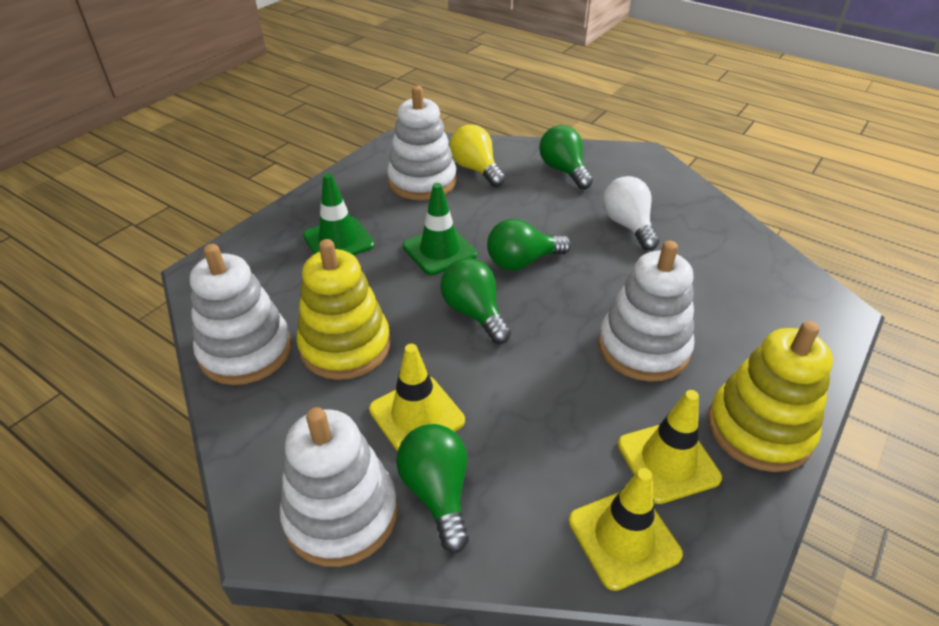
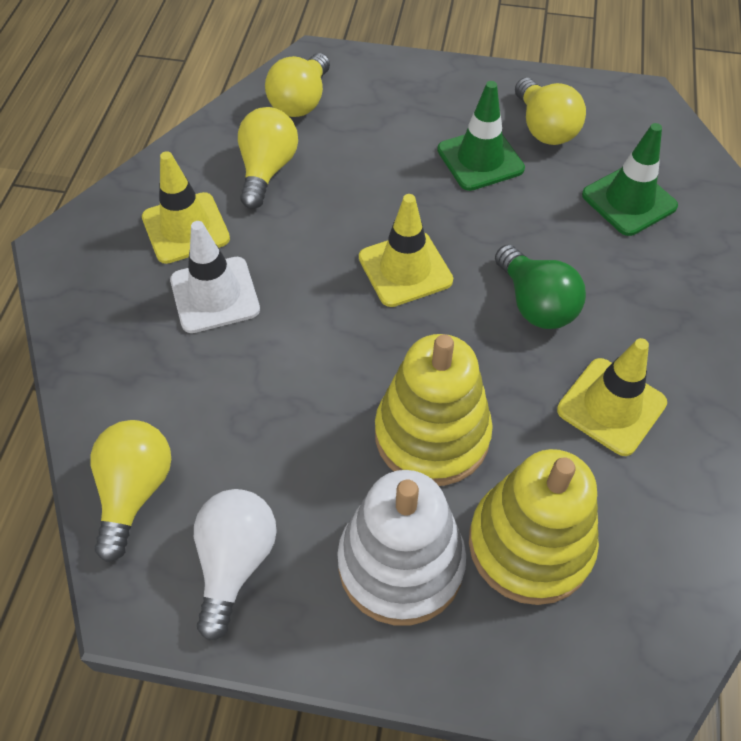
green light bulb: [396,424,469,553] [441,258,511,344] [487,219,571,271] [539,125,593,189] = 4 -> [495,245,586,329] = 1
white stacking toy: [190,244,292,385] [280,407,398,567] [387,86,457,200] [598,241,694,382] = 4 -> [337,470,466,625] = 1
white traffic cone: none = 0 -> [170,221,260,333] = 1
yellow light bulb: [450,124,505,187] = 1 -> [91,420,171,562] [238,107,298,209] [265,53,330,117] [515,78,586,145] = 4

